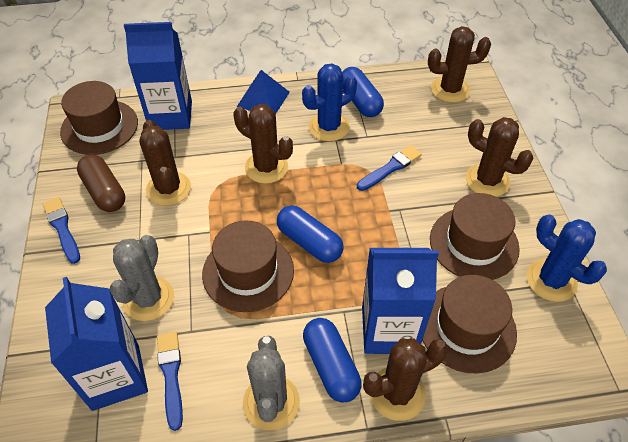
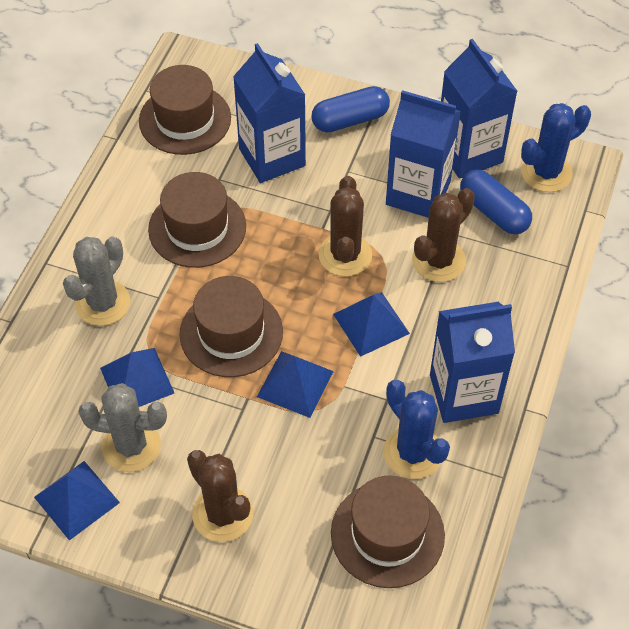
blue brush: [43,197,80,264] [157,332,183,431] [357,145,422,191] = 3 -> none = 0
blue capsule: [277,206,344,263] [303,318,362,402] [342,67,384,117] = 3 -> [311,86,390,133] [460,169,532,234] = 2
blue carton: [45,277,148,411] [124,22,192,130] [362,248,439,354] = 3 -> [233,43,306,183] [386,90,461,218] [430,302,515,423] [441,39,518,179] = 4
blue pyramid: [237,70,290,114] = 1 -> [34,461,120,541] [100,348,174,407] [257,351,334,418] [333,292,410,357] = 4
brown cactus: [139,120,191,206] [234,104,293,184] [363,338,448,421] [428,26,491,103] [466,117,533,197] = 5 -> [187,450,253,542] [319,176,372,276] [412,188,475,282] = 3
brown capsule: [77,154,125,212] = 1 -> none = 0

